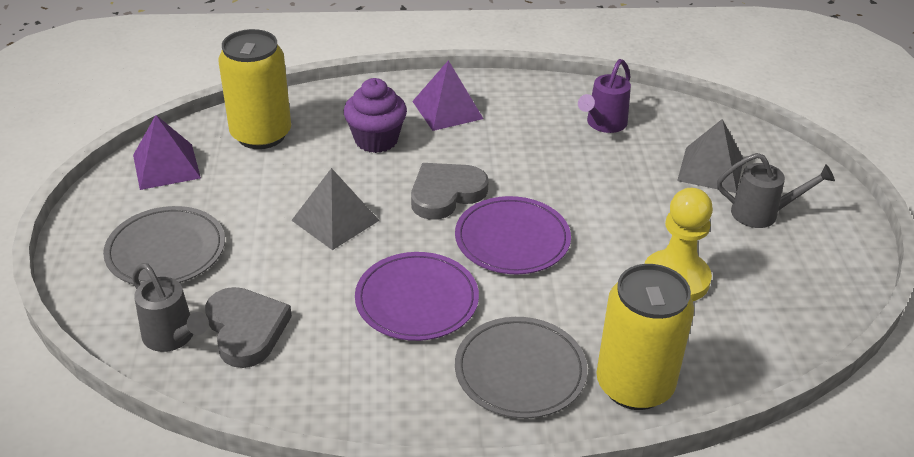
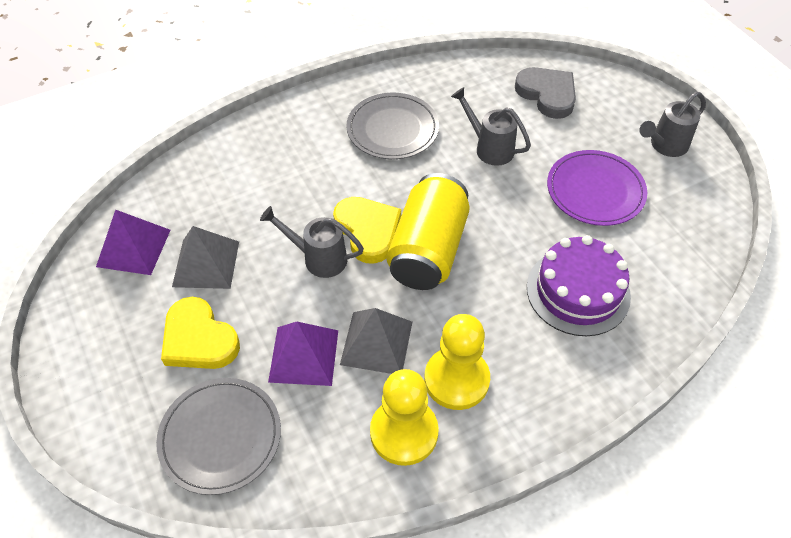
grey heart: [205,287,292,368] [411,163,489,220] = 2 -> [515,67,576,119] = 1
grey watering can: [132,263,209,352] [717,153,835,228] = 2 -> [260,206,364,278] [451,87,531,166] [639,92,706,157] = 3
purple cake: none = 0 -> [527,235,631,336] = 1
purple cupcake: [344,78,407,153] = 1 -> none = 0
purple plate: [355,252,479,341] [455,196,571,274] = 2 -> [547,150,647,226] = 1
purple watering can: [578,59,631,133] = 1 -> none = 0
yellow can: [218,29,291,149] [596,264,694,410] = 2 -> [386,173,470,290] = 1
yellow heart: none = 0 -> [161,297,240,369] [333,197,401,264] = 2
yellow pawn: [644,188,713,301] = 1 -> [370,369,439,466] [424,314,490,410] = 2

